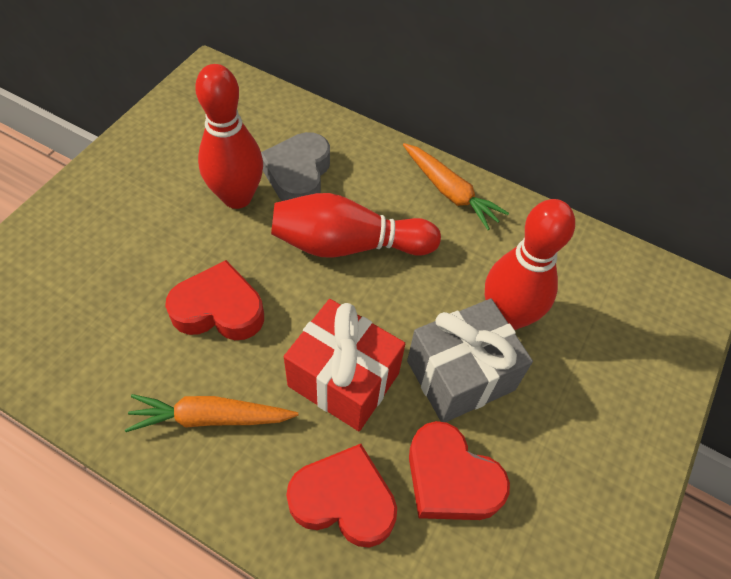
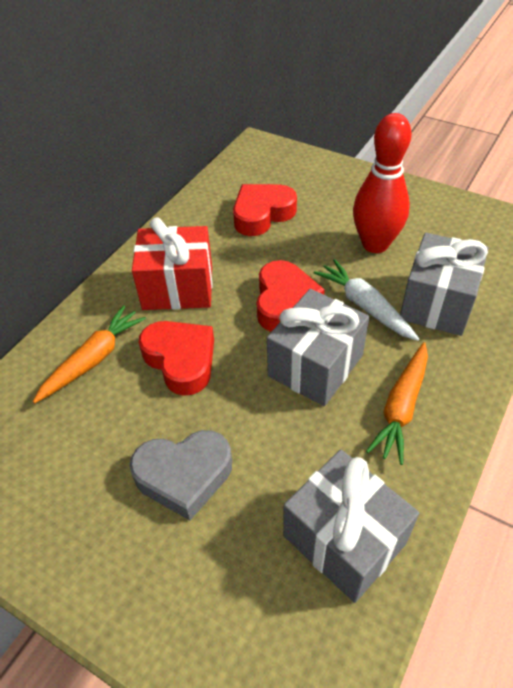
grey gift: [407,299,533,422] = 1 -> [267,289,369,406] [283,449,419,603] [400,232,489,336] = 3
red bowling pin: [195,64,263,209] [271,193,441,258] [485,199,575,330] = 3 -> [353,113,412,253] = 1
white carrot: none = 0 -> [314,259,419,341] = 1

